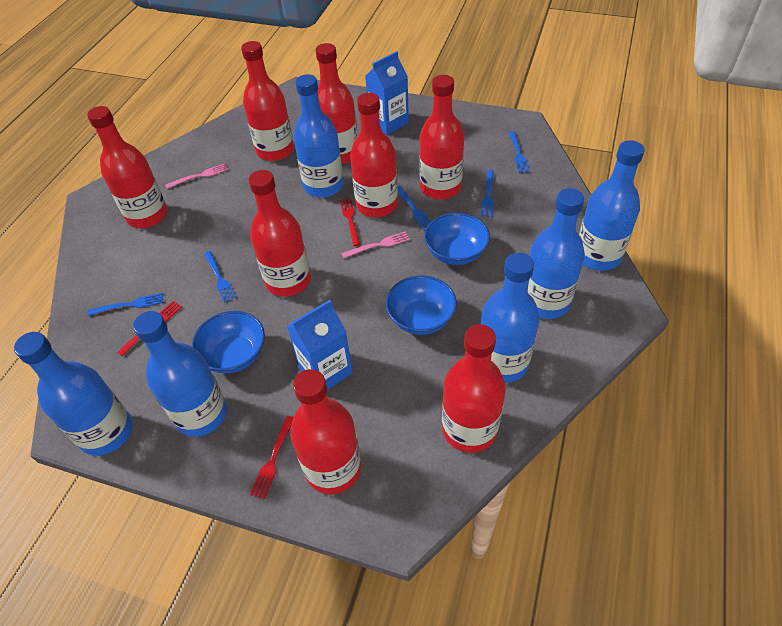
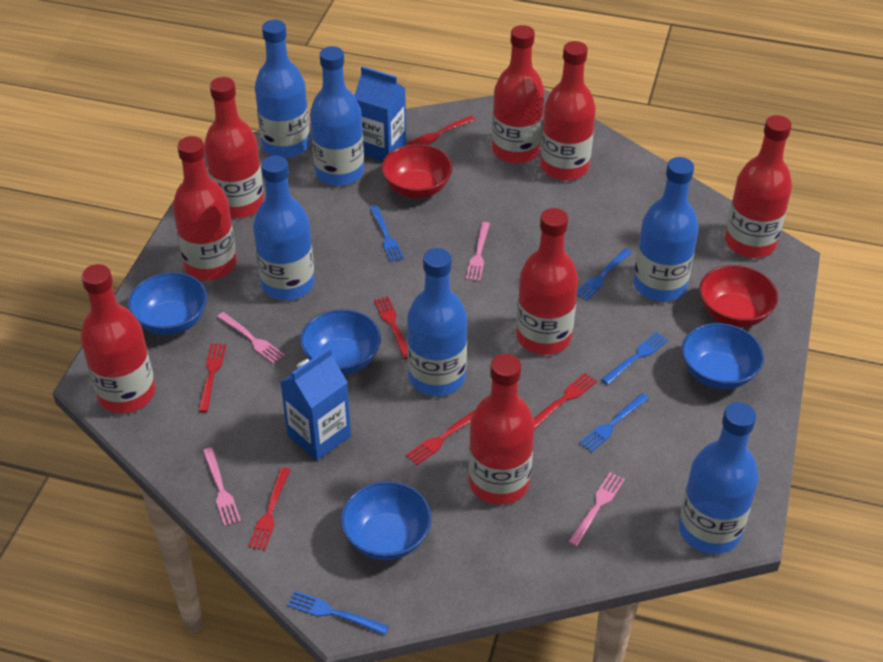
blue bowl: [192,311,265,373] [386,275,457,335] [424,213,490,265] = 3 -> [128,272,207,335] [300,309,381,375] [341,481,432,560] [682,323,764,389] = 4
pink fork: [165,163,228,189] [341,231,410,258] = 2 -> [203,447,241,526] [217,312,285,364] [466,222,490,281] [568,472,625,547] = 4
red bowl: none = 0 -> [381,144,453,198] [699,265,778,327] = 2
red fork: [117,301,182,356] [250,416,294,499] [340,198,360,246] = 3 -> [198,343,226,412] [248,467,290,550] [374,296,407,359] [406,410,475,465] [408,116,475,145] [534,373,597,428] = 6

